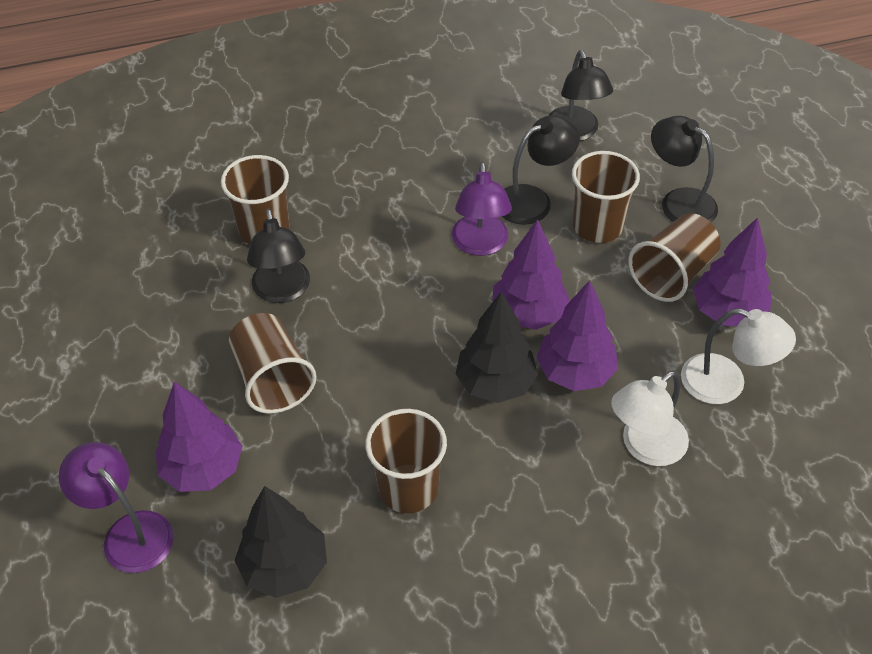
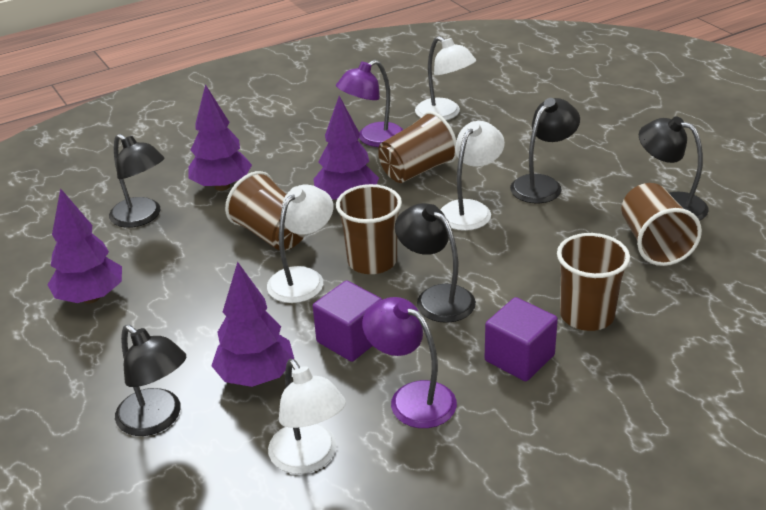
black lamp: [247,209,310,303] [502,115,580,225] [548,50,613,141] [651,116,718,222] = 4 -> [109,134,165,228] [115,325,186,436] [395,203,476,323] [510,98,580,203] [639,116,709,221] = 5
black tree: [234,486,327,598] [456,292,538,403] = 2 -> none = 0
purple cube: none = 0 -> [313,280,382,362] [485,297,558,382] = 2
white lamp: [611,371,689,466] [681,308,796,404] = 2 -> [267,185,334,303] [268,359,346,474] [415,36,476,120] [440,121,505,231] = 4

